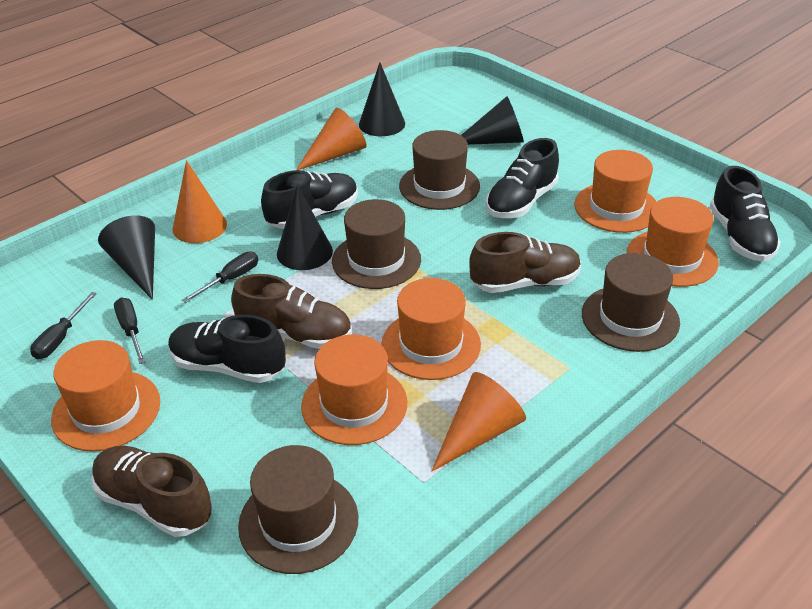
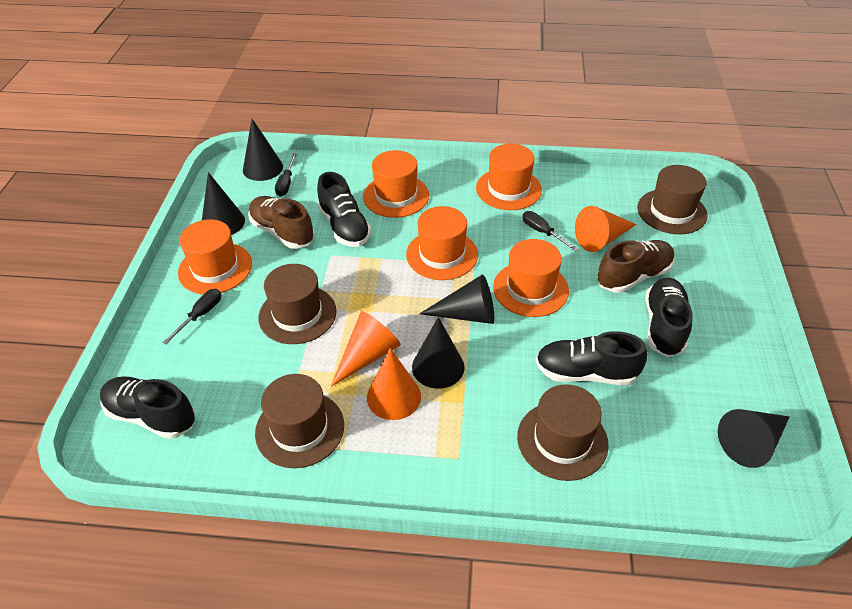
black cone: [98,215,155,300] [277,185,333,270] [359,62,405,136] [461,96,524,145] = 4 -> [202,172,245,235] [243,119,283,181] [412,317,465,389] [419,275,494,324] [718,409,790,468] = 5
brown shoe: [91,446,213,537] [231,274,351,349] [469,232,581,293] = 3 -> [248,196,314,249] [597,240,675,293] = 2

